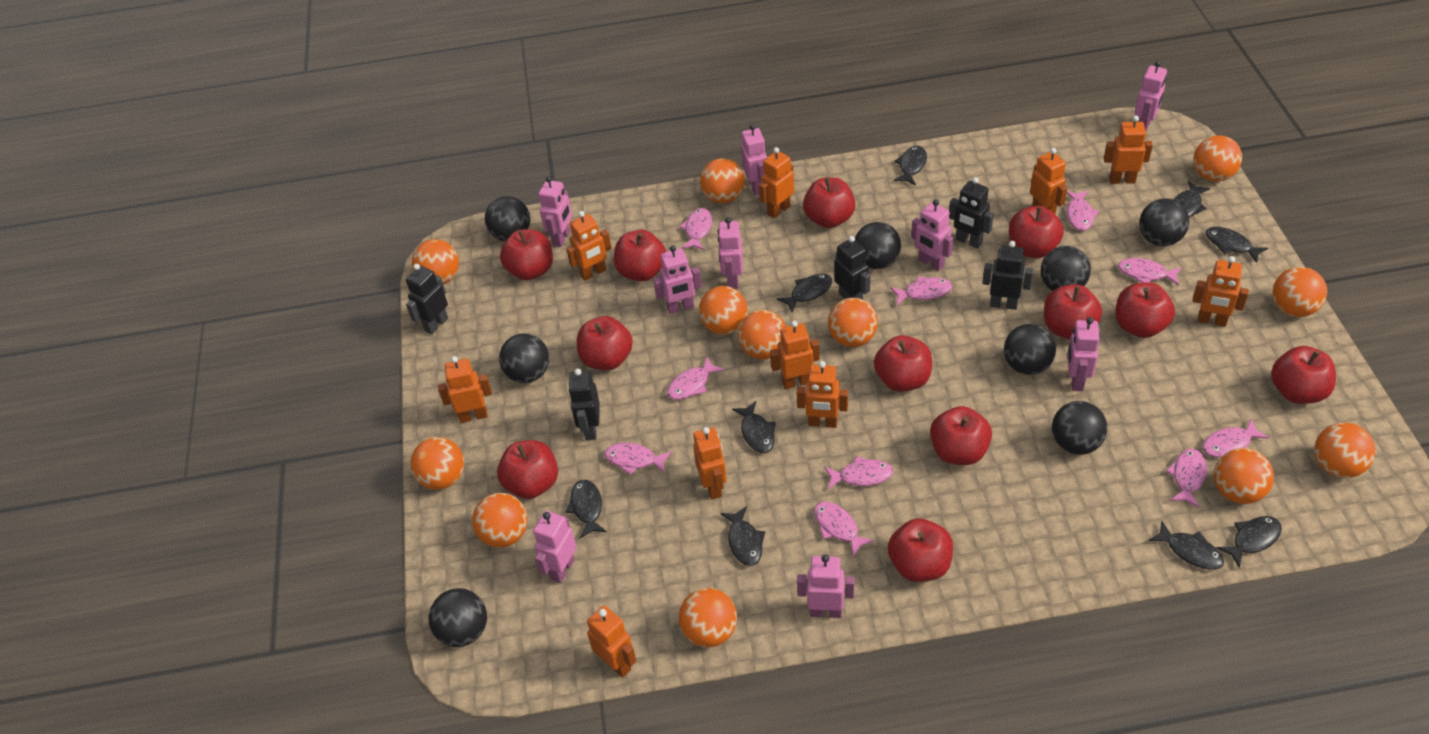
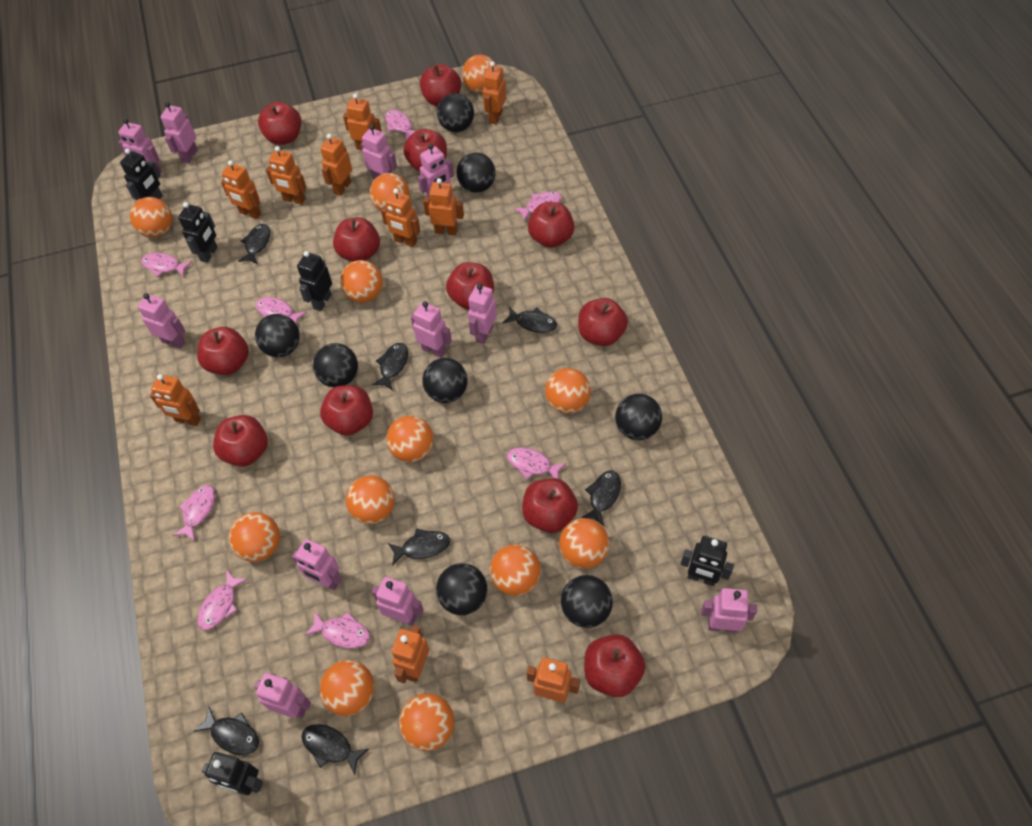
black fish: [566,480,607,538] [721,506,765,566] [732,401,776,453] [777,274,832,313] [894,146,927,185] [1149,521,1224,570] [1174,181,1211,218] [1205,227,1268,263] [1217,516,1282,568] = 9 -> [193,707,259,755] [238,224,270,264] [301,724,369,775] [372,343,408,391] [388,529,450,566] [502,306,557,333] [581,470,621,526] = 7
pink fish: [604,443,671,475] [667,357,724,400] [679,208,712,250] [814,502,875,557] [824,456,893,489] [890,276,952,305] [1067,191,1099,231] [1118,258,1182,286] [1166,449,1207,508] [1202,418,1269,458] = 10 -> [141,253,192,277] [173,485,215,541] [197,570,248,630] [256,297,307,324] [305,612,370,649] [385,110,415,142] [507,447,567,479] [513,191,562,221] = 8
pink robot: [533,511,577,583] [538,176,572,247] [654,245,702,314] [718,217,743,289] [741,124,767,195] [797,554,854,618] [911,199,953,271] [1067,317,1100,391] [1134,61,1167,131] = 9 -> [118,118,162,173] [138,293,185,349] [160,102,198,164] [254,673,311,718] [292,539,342,590] [361,125,397,179] [372,577,424,626] [411,301,452,358] [418,144,454,198] [468,284,497,344] [701,588,757,633] = 11

